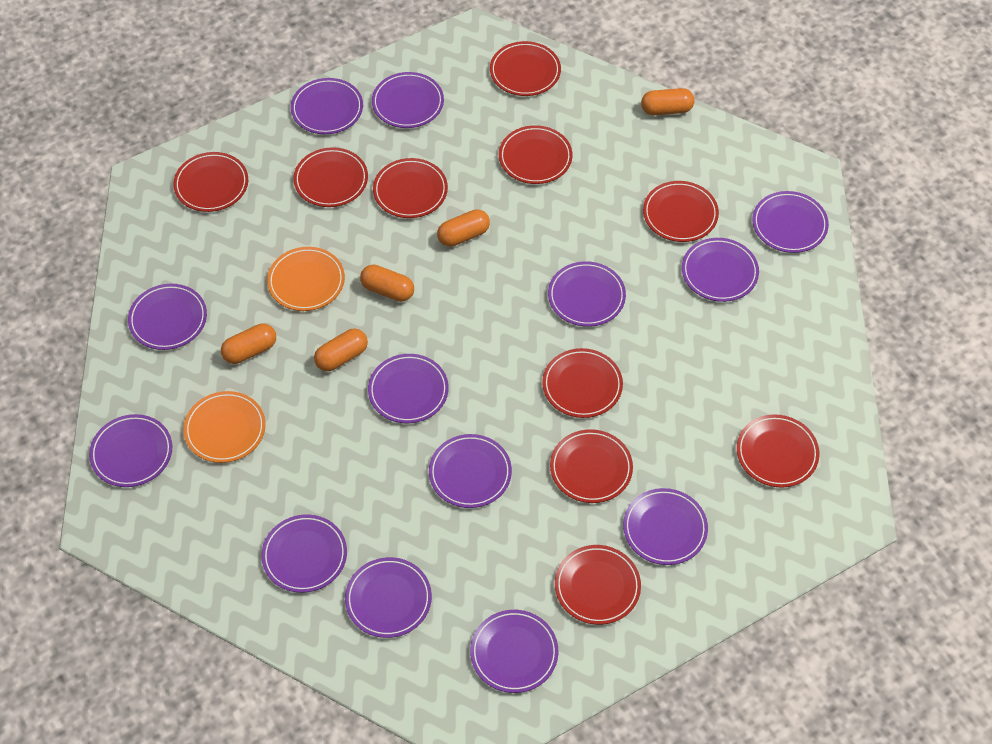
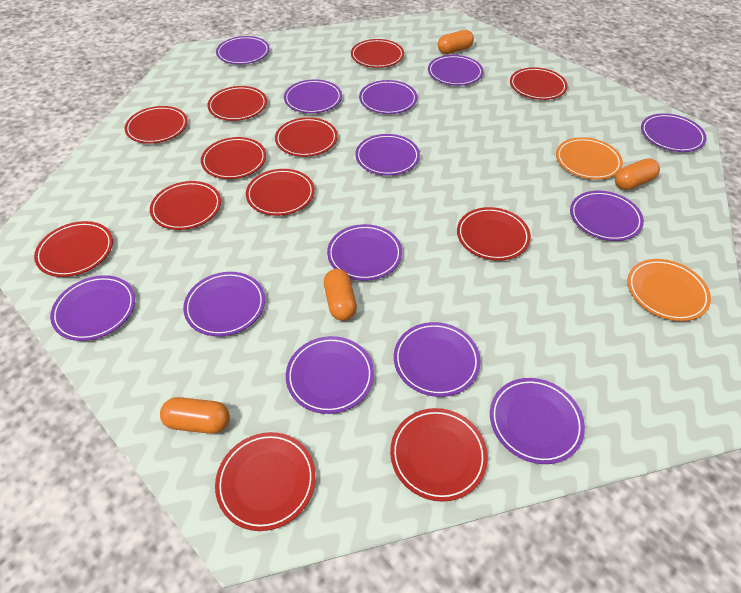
orange capsule: [221,324,276,364] [314,329,368,371] [360,265,414,302] [437,209,490,247] [641,88,694,115] = 5 -> [160,397,230,434] [324,269,357,321] [438,30,474,54] [615,158,660,190] = 4
red plate: [173,152,248,212] [293,147,368,207] [373,158,448,218] [490,41,561,96] [499,125,572,184] [542,348,623,418] [550,429,633,503] [555,545,641,625] [643,181,719,242] [737,414,820,488] = 10 -> [34,221,113,277] [125,106,188,144] [150,181,221,230] [201,137,266,179] [208,86,267,121] [215,432,316,531] [246,169,315,216] [275,117,338,157] [351,39,404,68] [390,408,488,502] [457,207,531,261] [510,67,568,100] = 12

